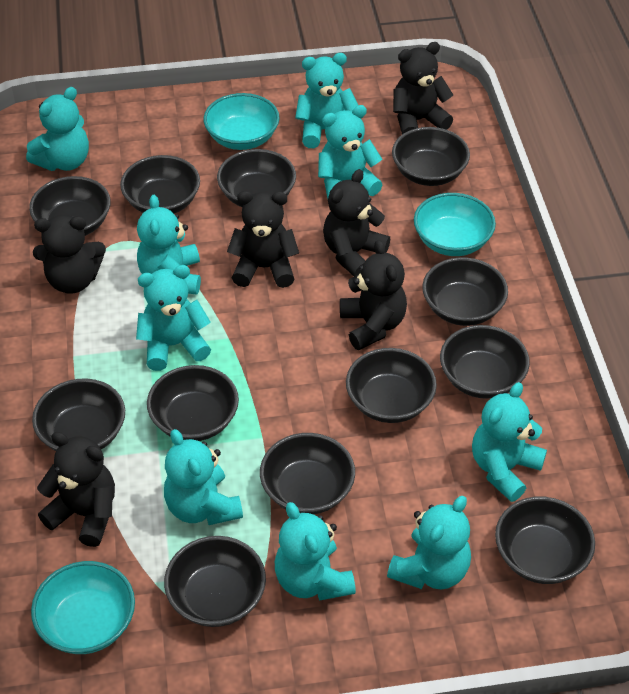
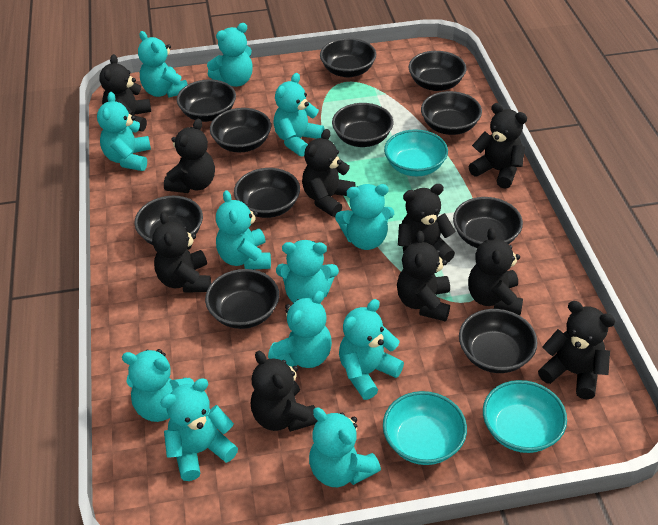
black bowl: [29,176,111,236] [32,378,125,451] [120,155,200,214] [147,365,239,441] [164,536,266,627] [217,149,296,208] [260,433,355,514] [346,348,437,423] [392,127,470,186] [422,257,508,326] [440,325,530,399] [495,497,595,584] = 12 -> [134,196,203,245] [177,79,236,122] [205,269,279,329] [210,108,271,152] [234,168,300,218] [320,38,376,78] [332,103,393,147] [409,51,466,91] [421,91,482,135] [453,197,523,248] [459,309,538,373] = 11
black teddy bear: [33,215,106,294] [37,432,115,547] [227,191,299,288] [323,169,390,277] [340,240,407,350] [393,42,453,134] = 6 -> [99,54,151,131] [152,212,211,293] [164,119,215,193] [251,351,317,432] [302,129,356,217] [397,231,450,322] [398,184,456,263] [468,103,527,189] [468,228,523,315] [538,301,615,399] = 10
turquoise teddy bear: [26,87,89,171] [136,265,211,371] [137,195,201,295] [164,429,243,525] [275,502,356,601] [295,53,358,148] [318,105,382,199] [387,496,471,589] [472,382,547,502] = 9 -> [97,92,151,171] [122,349,194,422] [138,31,188,98] [160,378,238,481] [207,23,253,87] [216,190,271,269] [268,291,332,368] [273,73,324,157] [276,240,339,303] [309,408,381,487] [335,184,394,250] [339,299,404,400] = 12

